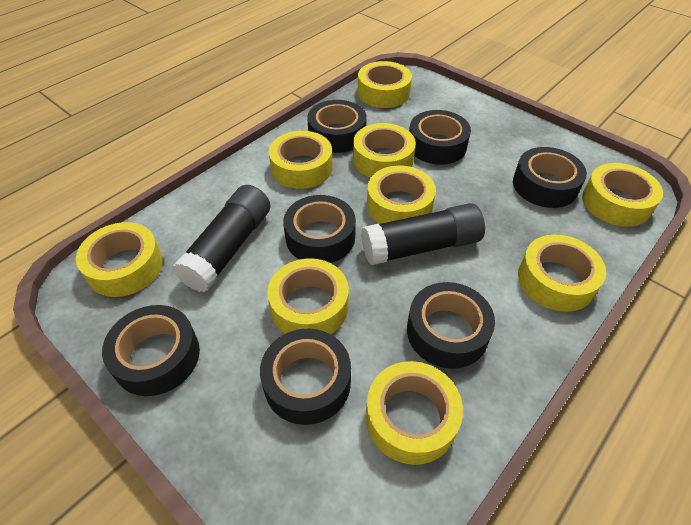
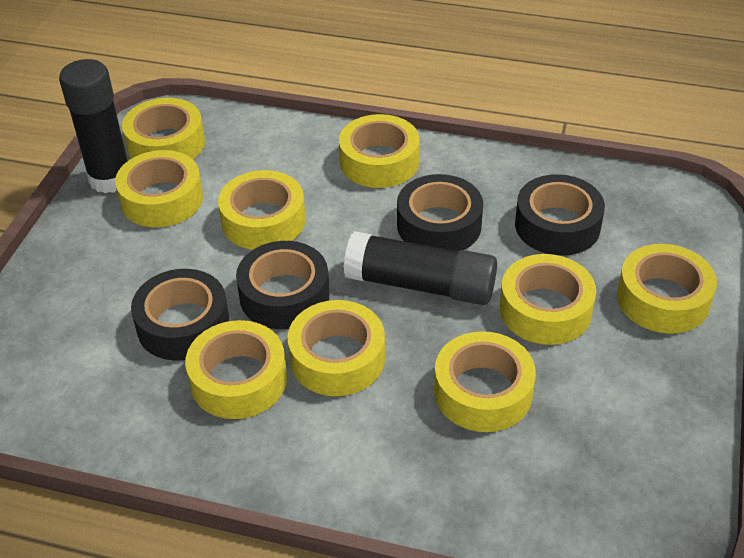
black tape: [102,305,200,396] [260,328,351,425] [283,195,356,263] [307,100,367,153] [407,282,495,369] [409,110,471,165] [513,147,587,208] = 7 -> [131,269,230,361] [236,241,330,329] [397,174,483,251] [515,174,605,256] = 4

